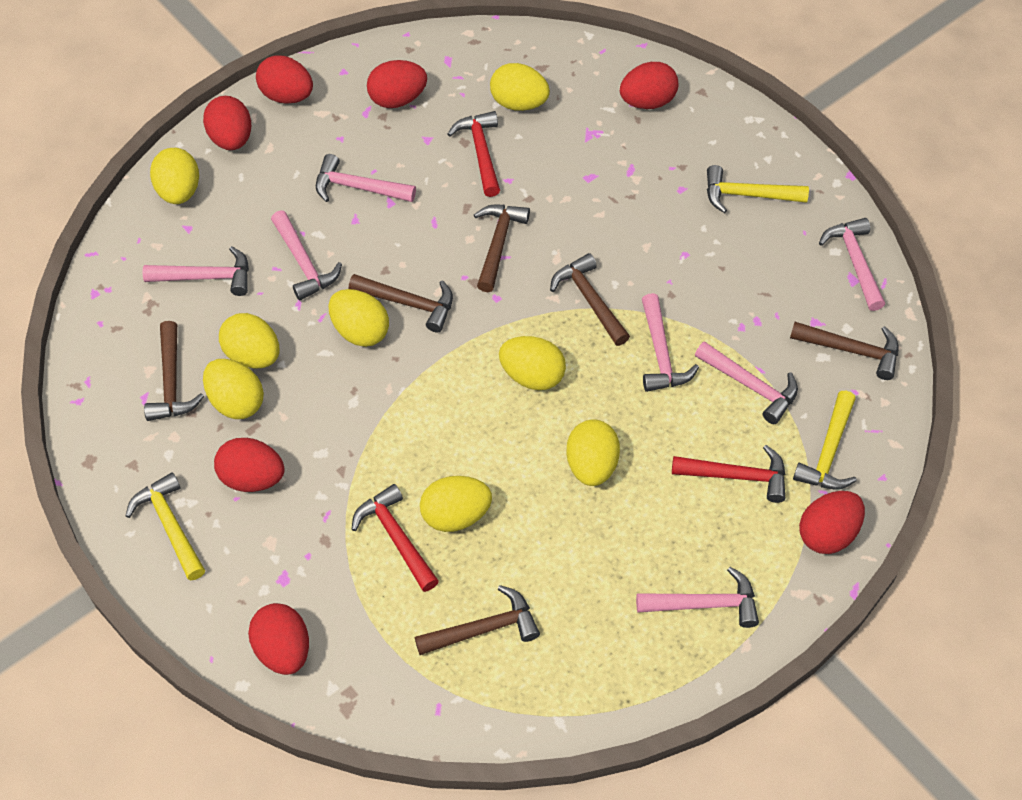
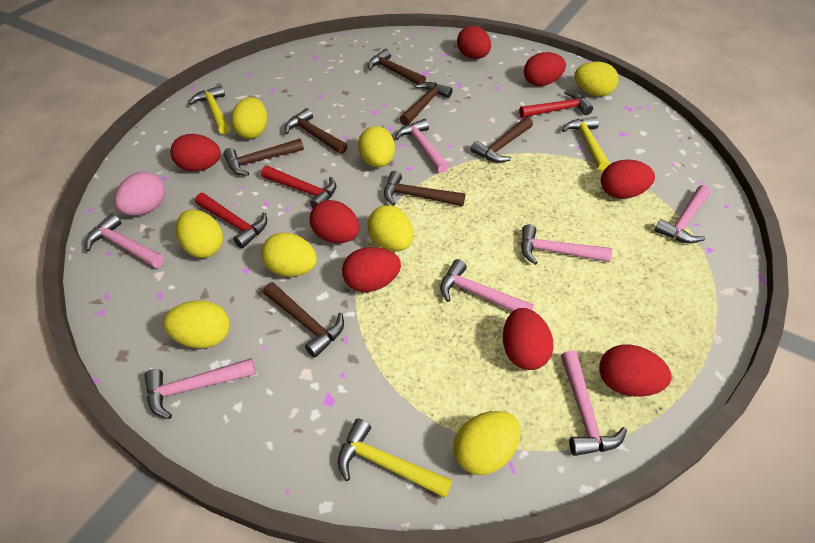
brown hammer: [144,321,204,421] [349,274,453,333] [414,585,540,655] [474,205,530,292] [550,253,630,346] [790,322,898,380] = 6 -> [223,139,304,176] [263,282,344,358] [284,108,347,154] [367,49,426,84] [384,171,465,206] [400,82,453,125] [471,117,533,163] = 7
pink egg: none = 0 -> [114,172,165,216] = 1
red egg: [203,96,251,150] [214,438,285,492] [248,603,309,675] [256,55,313,104] [367,60,427,108] [620,62,679,109] [799,491,865,554] = 7 -> [170,134,221,171] [310,200,360,243] [342,247,401,292] [457,25,491,59] [503,308,554,370] [524,52,566,86] [599,345,672,397] [601,159,655,199] = 8

